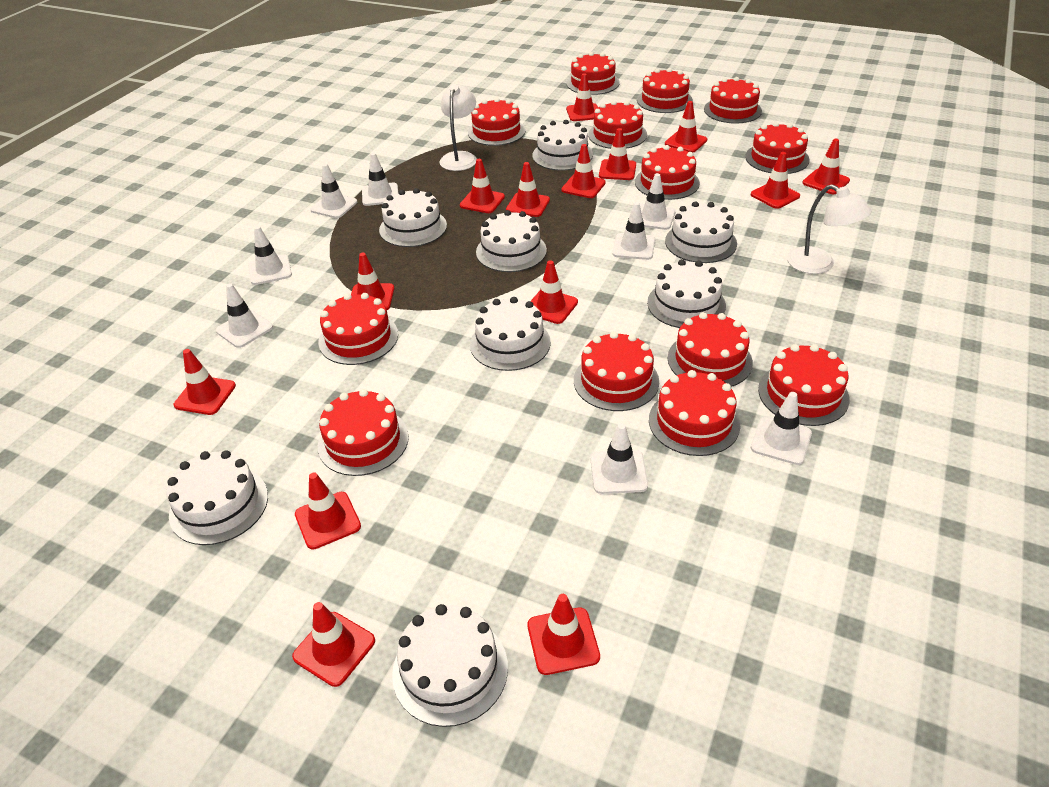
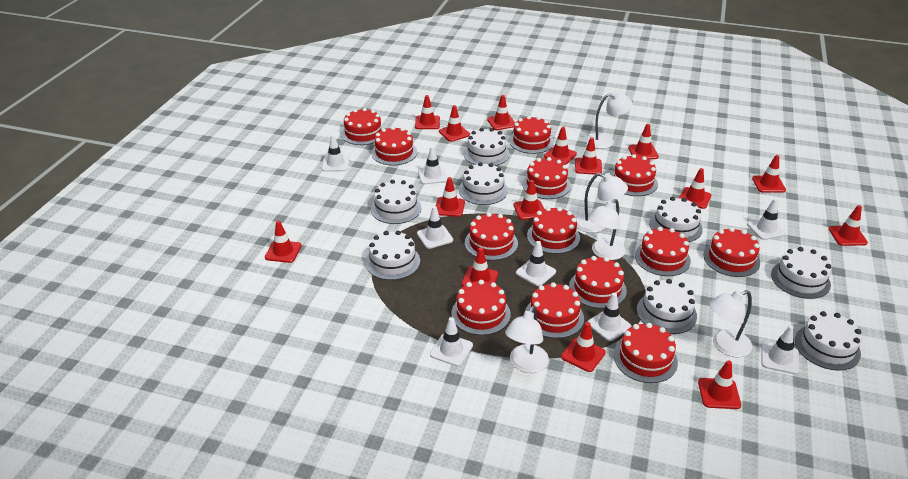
red traffic cone: [174,349,236,415] [292,602,375,687] [295,473,361,550] [351,253,394,310] [460,159,505,213] [506,162,550,217] [527,594,600,675] [531,260,578,324] [561,144,606,198] [566,73,598,121] [599,128,636,180] [665,101,707,153] [751,152,800,209] [802,139,850,194] = 14 -> [265,221,302,263] [415,95,440,129] [436,177,465,217] [439,105,470,142] [462,248,498,286] [487,95,515,130] [514,180,544,220] [544,127,577,165] [561,322,606,372] [575,137,602,174] [628,124,659,159] [679,168,711,209] [698,360,741,409] [752,155,786,193] [829,205,868,246] = 15
white lamp: [439,84,477,171] [787,184,872,274] = 2 -> [505,306,549,373] [576,173,628,233] [586,92,633,149] [588,199,626,260] [709,290,752,357] = 5

